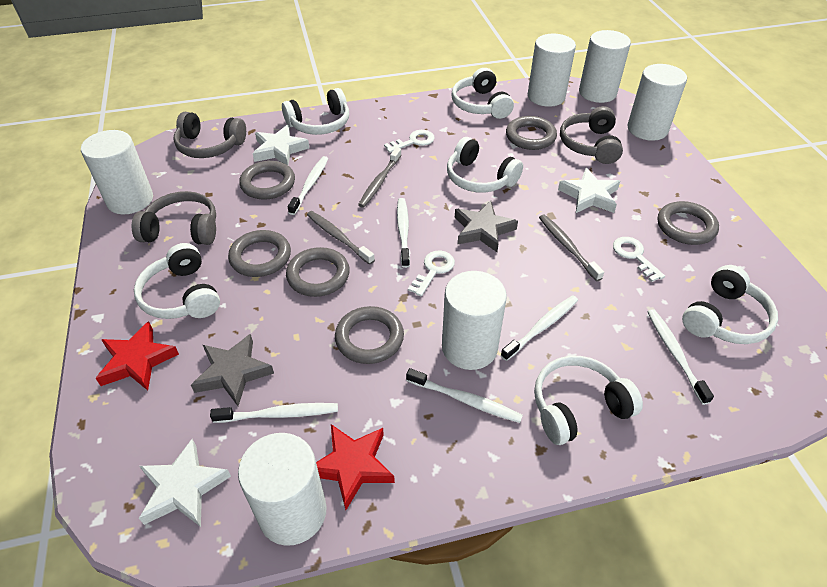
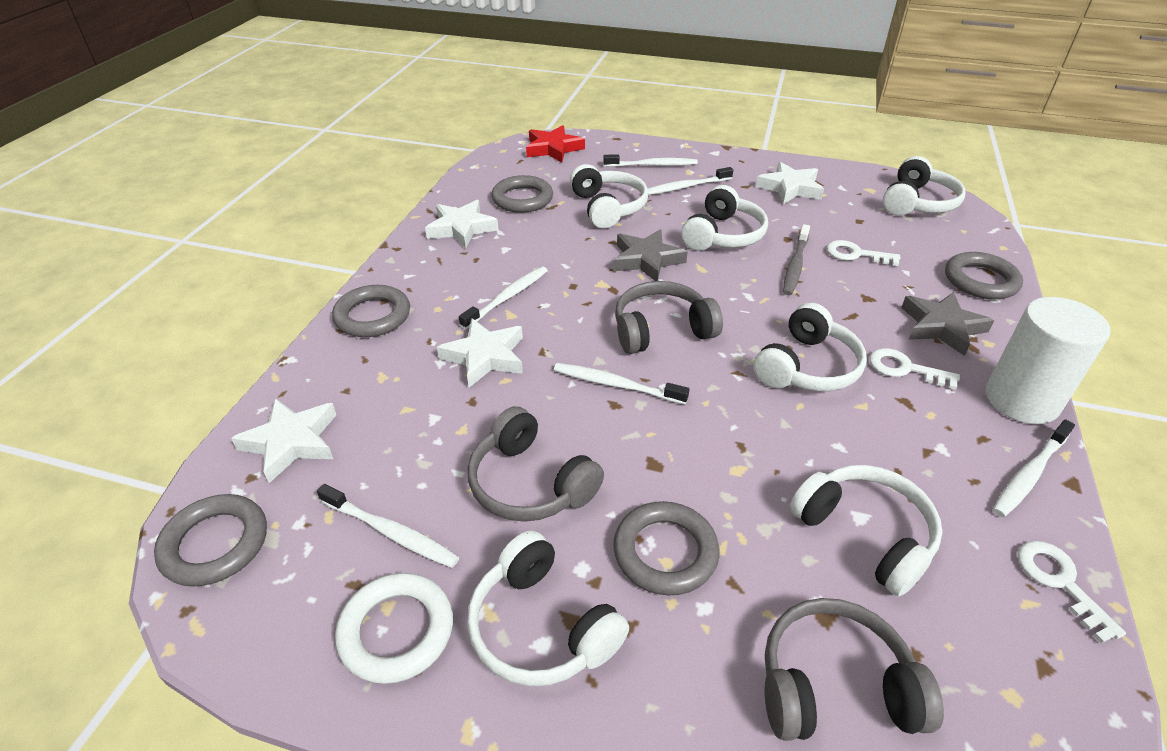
grey ring: [228,230,291,277] [239,161,295,199] [286,247,350,297] [335,306,404,364] [506,116,557,150] [658,201,719,245] = 6 -> [154,494,267,587] [332,285,410,337] [491,175,553,213] [613,501,719,595] [945,252,1023,299] = 5
grey toothbrush: [307,211,375,265] [358,147,401,208] [539,215,604,281] = 3 -> [783,224,810,295] = 1
red star: [95,321,179,390] [316,424,395,510] = 2 -> [526,125,585,163] = 1
white cylinder: [81,130,153,214] [238,433,327,546] [442,271,507,370] [528,34,576,107] [579,30,631,103] [627,64,687,141] = 6 -> [985,297,1111,424] = 1
white ring: none = 0 -> [335,573,453,684] = 1
white star: [139,439,231,527] [253,125,309,165] [558,168,620,213] = 3 -> [231,398,336,483] [425,200,498,248] [437,318,523,387] [756,162,824,204] = 4

